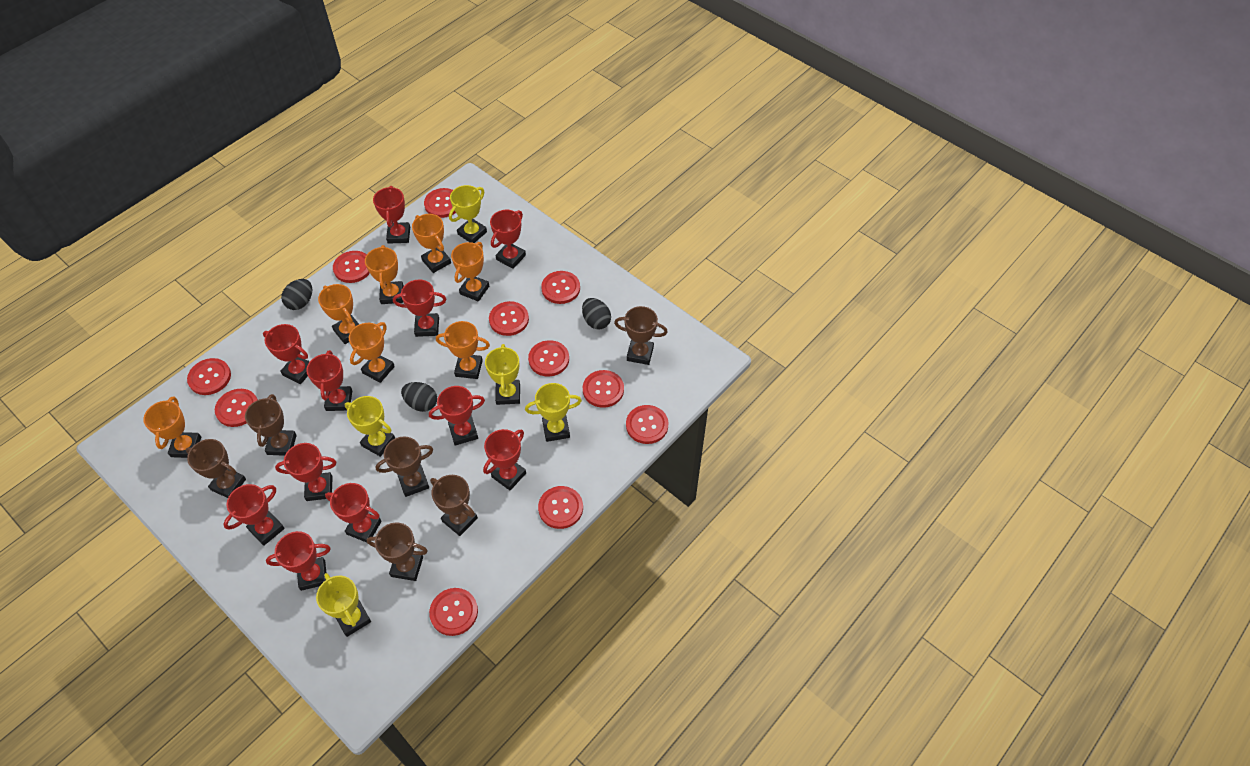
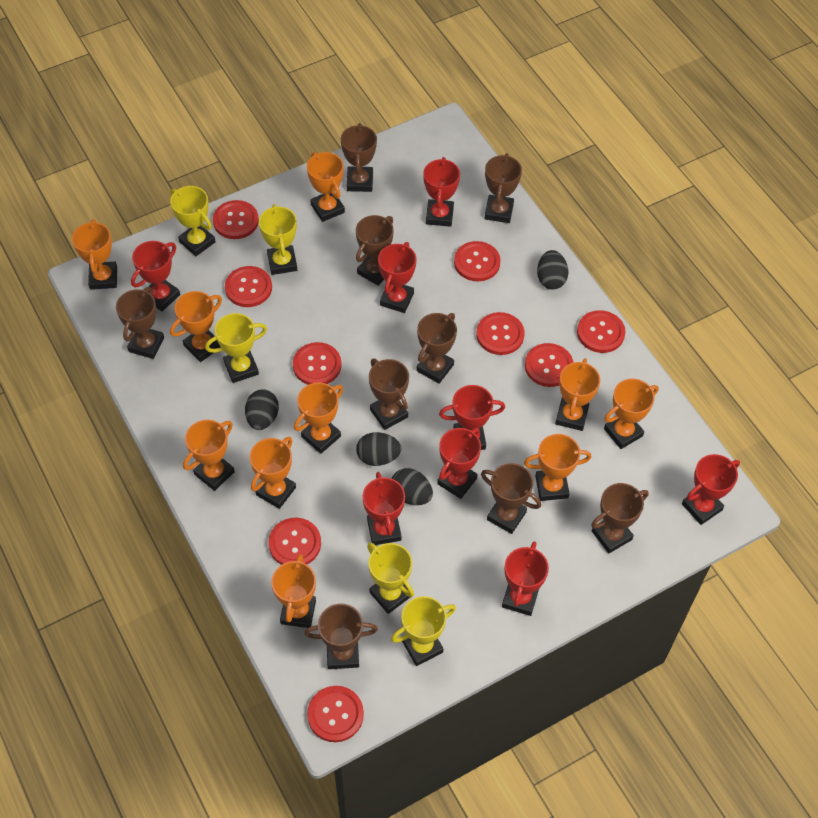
black egg: [281,279,312,310] [401,382,437,412] [582,298,611,329] = 3 -> [245,389,279,430] [356,432,401,466] [392,468,433,505] [537,250,569,289] = 4
brown trophy: [185,439,246,498] [245,394,297,456] [367,522,428,581] [375,437,433,497] [430,475,478,536] [614,306,668,365] = 6 -> [116,287,164,359] [304,603,378,669] [341,123,377,192] [356,215,394,286] [369,359,409,430] [416,313,457,384] [481,463,541,534] [485,153,522,223] [591,483,649,553] = 9
orange trophy: [143,396,201,458] [318,284,359,344] [349,322,395,383] [365,245,404,304] [412,214,451,273] [436,321,490,379] [451,242,489,302] = 7 -> [72,219,117,290] [170,291,222,362] [183,420,235,491] [250,437,296,509] [271,554,316,628] [294,383,343,454] [307,152,345,222] [524,434,591,501] [555,358,600,431] [604,379,659,449] = 10
red button: [187,358,231,395] [215,389,258,427] [333,251,370,283] [424,188,456,218] [429,588,478,636] [489,301,529,336] [528,340,569,376] [538,486,583,529] [541,271,580,304] [583,370,624,408] [626,405,669,444] = 11 -> [213,200,259,239] [225,266,272,307] [268,518,321,565] [293,342,342,385] [307,686,364,742] [454,241,500,282] [476,312,524,355] [525,343,573,387] [577,310,625,353] = 9
red trophy: [223,484,285,546] [263,324,310,384] [266,531,331,591] [275,443,336,501] [306,350,352,411] [325,483,382,542] [373,186,410,244] [393,279,446,337] [429,386,485,446] [483,429,526,490] [490,210,526,269] = 11 -> [131,241,180,311] [363,472,405,545] [378,242,416,313] [423,157,460,227] [437,428,481,499] [439,385,505,450] [502,541,549,616] [682,454,740,525] = 8

